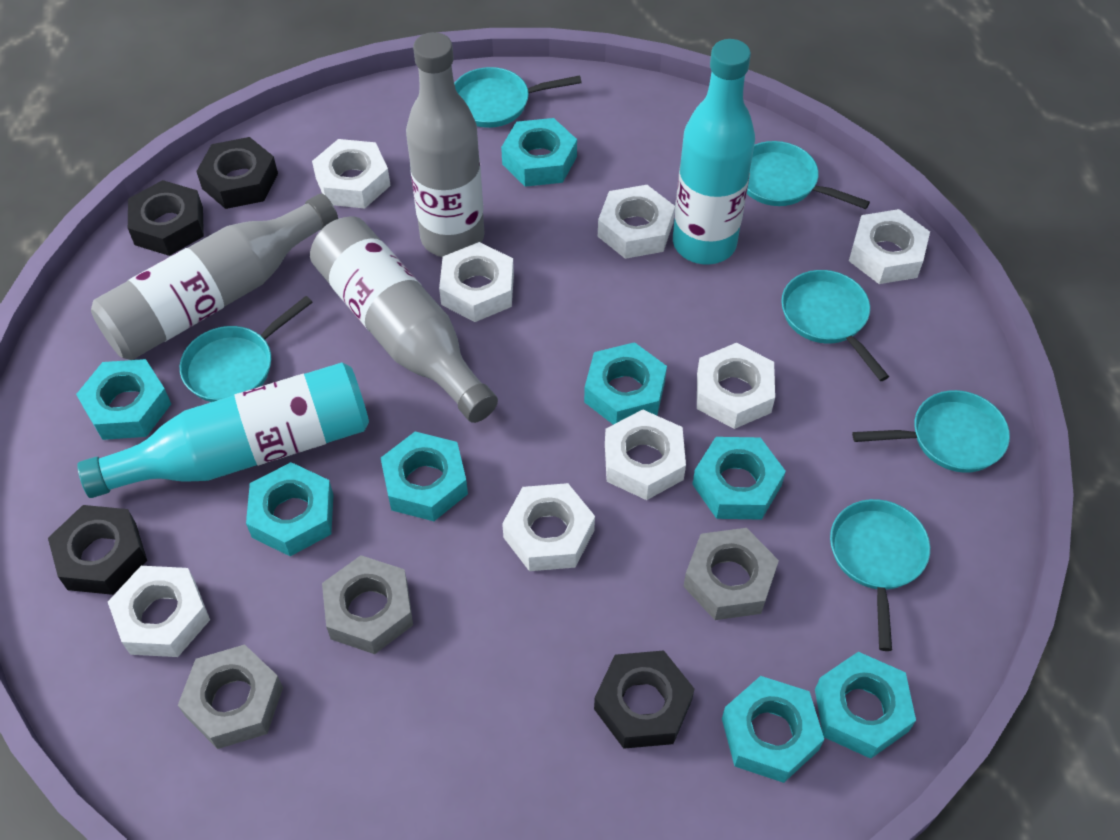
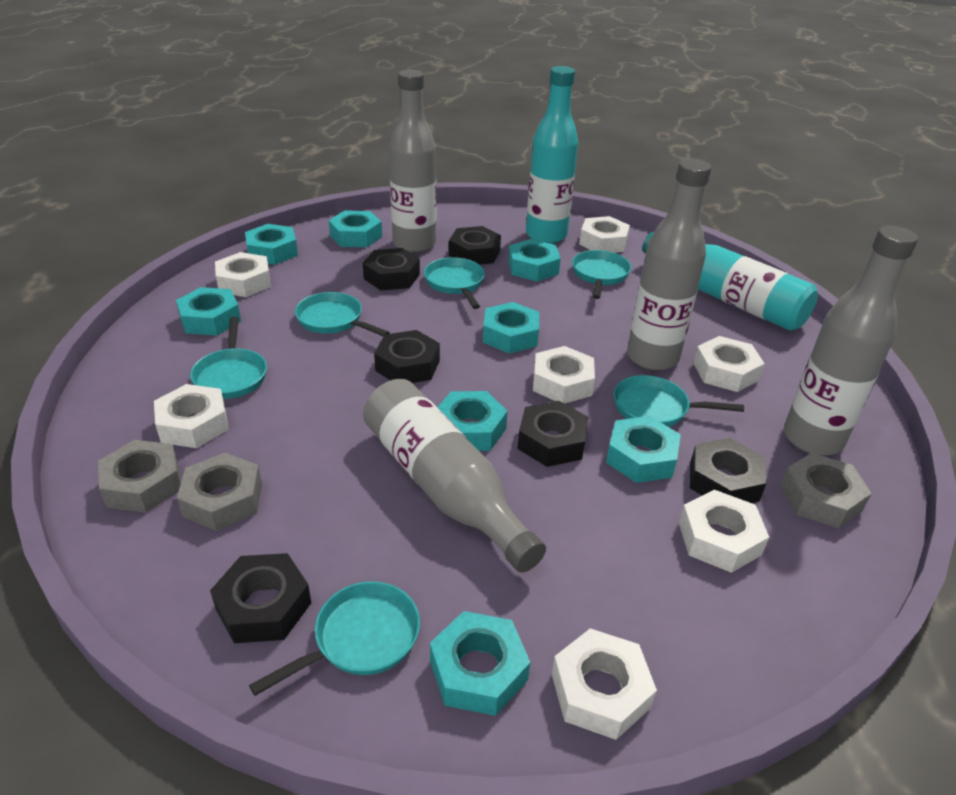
black nut: [48,505,147,595] [128,180,204,256] [196,137,278,209] [594,650,695,749] = 4 -> [210,553,311,643] [363,248,420,291] [374,330,440,383] [449,226,501,265] [517,401,589,467] [690,438,767,503] = 6
grey bottle: [91,193,338,360] [310,216,498,423] [406,32,485,257] = 3 -> [363,379,546,573] [389,70,436,253] [627,159,711,371] [784,226,918,455] = 4
white nut: [108,566,210,657] [312,139,391,208] [439,242,514,322] [502,483,595,571] [598,185,675,259] [605,409,686,500] [697,343,775,429] [849,209,930,284] = 8 -> [154,384,229,448] [215,252,271,297] [533,346,595,404] [552,629,657,740] [579,216,630,253] [679,490,769,573] [693,336,765,392] = 7

